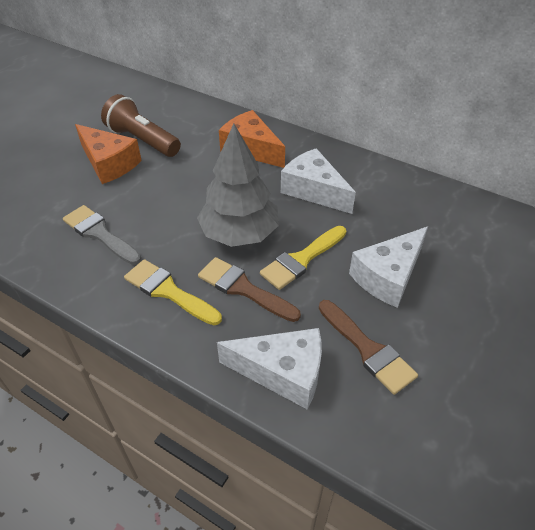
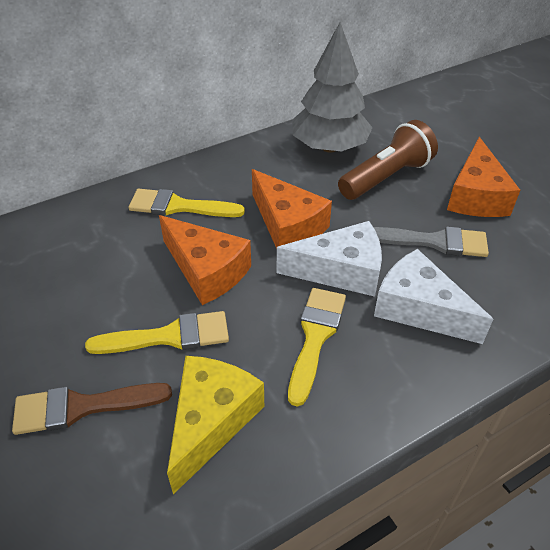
brown brush: [198,257,301,322] [319,300,418,395] = 2 -> [12,383,172,435] = 1
orange cheese: [75,124,142,184] [219,110,285,168] = 2 -> [159,215,251,305] [252,169,332,249] [447,137,520,217] = 3
white cheese: [217,328,322,409] [281,148,356,214] [349,226,428,308] = 3 -> [277,221,382,297] [374,249,493,344] = 2
yellow brush: [124,259,222,325] [260,226,346,290] = 2 -> [85,311,229,354] [129,189,245,217] [288,288,346,407] = 3
yellow cheese: none = 0 -> [167,356,264,494] = 1

